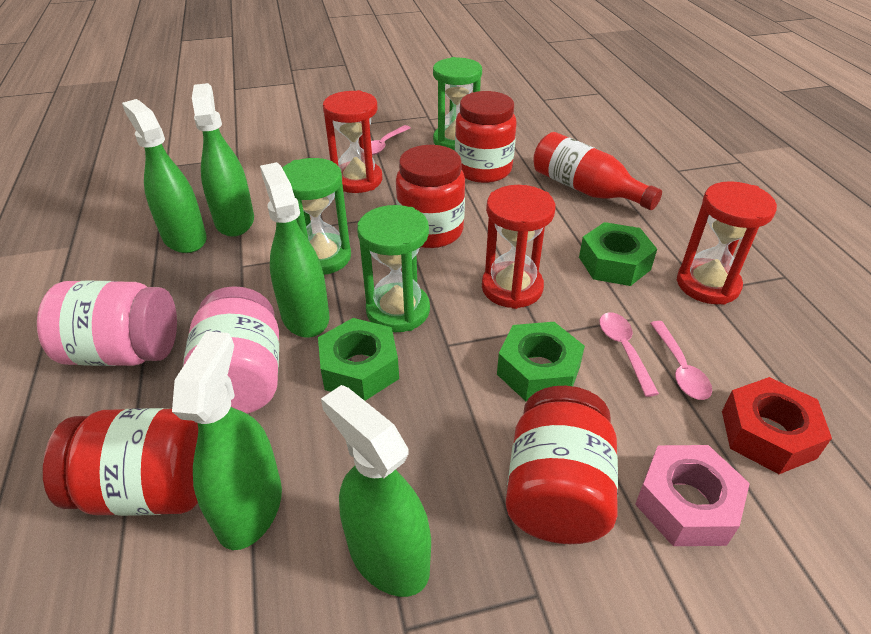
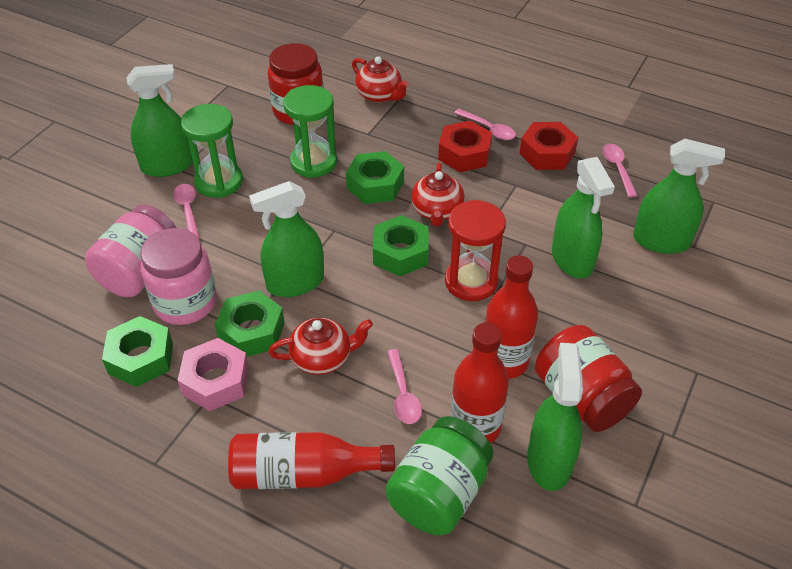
green hourglass: [282,158,351,275] [357,205,430,332] [433,57,482,151] = 3 -> [181,104,243,198] [283,85,337,178] = 2
green jar: none = 0 -> [385,416,494,535] = 1
green nut: [318,318,399,401] [497,322,585,401] [579,222,657,286] = 3 -> [102,316,173,387] [215,291,285,357] [346,151,404,204] [373,215,428,276] = 4
pink spoon: [371,125,411,155] [600,313,659,397] [650,321,712,400] = 3 -> [173,184,200,239] [387,349,422,424] [454,109,516,140] [602,144,638,198] = 4
red bottle: [533,132,662,210] = 1 -> [228,432,395,489] [451,323,509,444] [485,255,538,379] = 3
red hourglass: [323,90,383,193] [482,185,555,309] [677,181,777,305] = 3 -> [445,200,506,301] = 1
red jar: [43,408,198,516] [396,145,465,248] [455,91,517,183] [506,386,618,544] = 4 -> [268,43,323,125] [535,325,642,432] = 2
red nut: [722,377,832,474] = 1 -> [438,121,492,172] [519,122,578,170] = 2
red teapot: none = 0 -> [268,317,373,375] [352,57,409,103] [411,163,465,227] = 3

